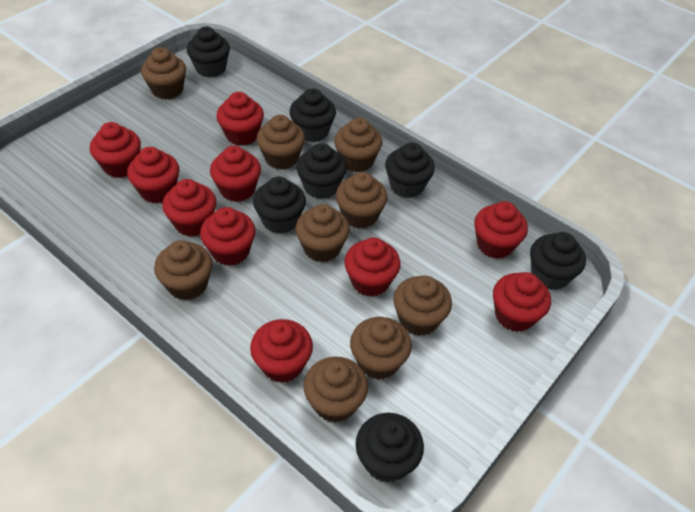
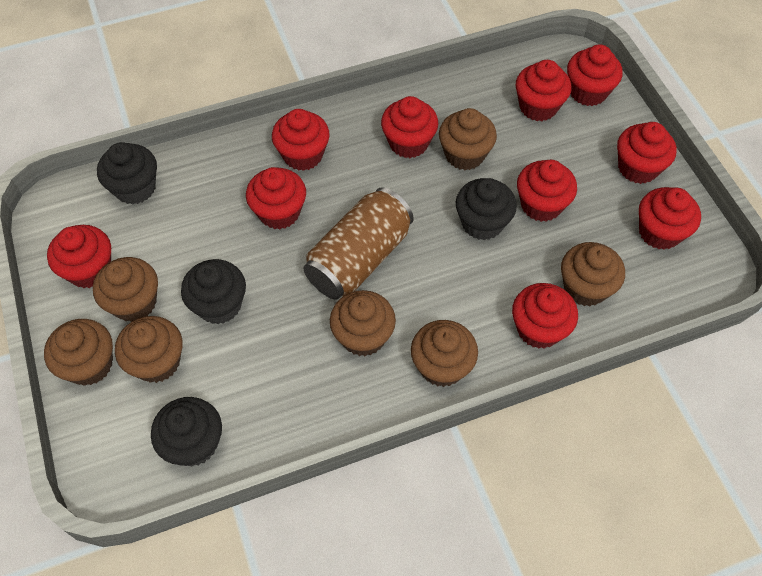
black cupcake: [187,26,230,78] [253,176,306,234] [289,88,336,142] [296,143,347,199] [356,413,424,483] [385,142,435,198] [530,232,586,290] = 7 -> [97,142,157,205] [151,397,222,467] [181,259,246,324] [456,178,517,240] = 4
brown can: none = 0 -> [303,187,414,300] = 1
brown cupcake: [141,47,186,100] [154,240,213,301] [256,115,305,169] [295,204,350,262] [303,357,368,423] [334,118,382,172] [336,172,387,229] [350,317,412,380] [393,276,452,336] = 9 -> [44,319,113,386] [93,257,158,322] [115,316,183,383] [330,290,396,356] [411,320,478,387] [439,108,497,170] [561,242,625,306] = 7

